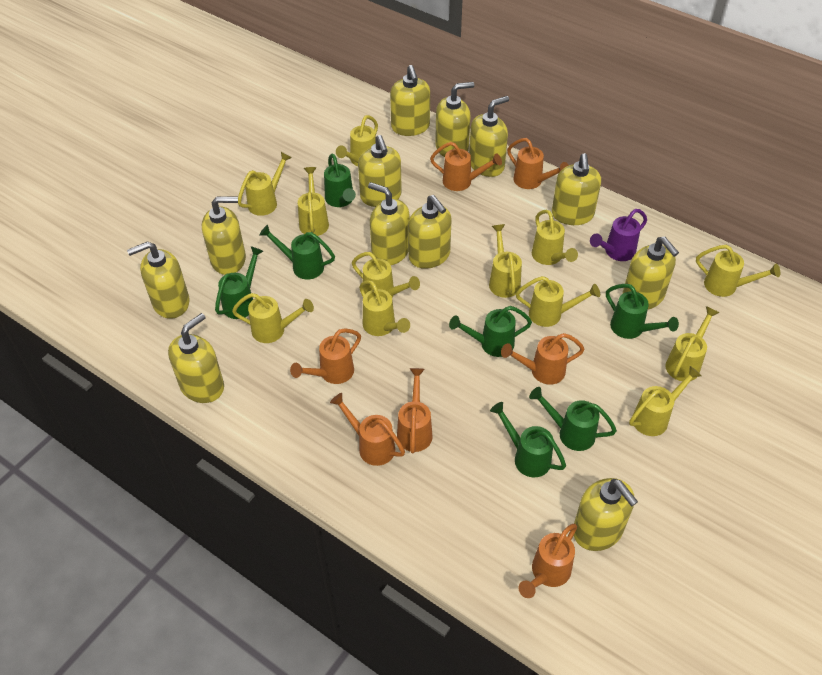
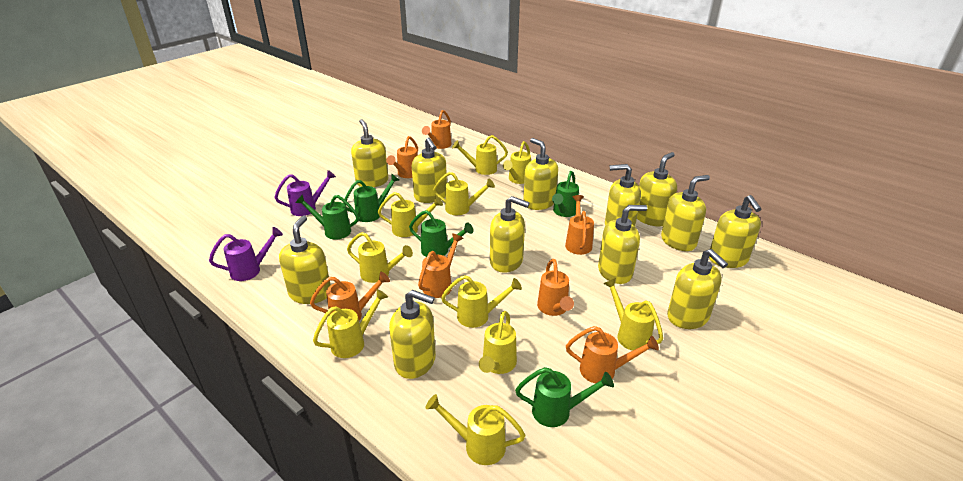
green watering can: [215,246,263,319] [259,225,335,280] [324,153,356,207] [449,306,532,357] [490,402,566,477] [529,387,617,451] [606,284,679,339] = 7 -> [295,194,359,240] [343,174,399,222] [409,210,474,257] [515,367,614,427] [552,171,579,217] = 5
purple watering can: [590,209,647,261] = 1 -> [209,227,283,281] [274,170,336,216] = 2
yellow watering can: [232,293,314,343] [238,152,292,216] [298,167,329,236] [336,115,378,166] [352,252,420,298] [359,280,410,336] [489,224,522,298] [516,276,600,327] [532,209,578,265] [629,366,702,436] [665,306,720,381] [696,245,780,297] = 12 -> [313,289,388,358] [347,232,413,283] [378,192,443,237] [425,394,525,465] [433,172,495,215] [441,275,522,328] [452,135,508,175] [479,311,517,374] [503,141,531,184] [603,278,663,351] = 10

